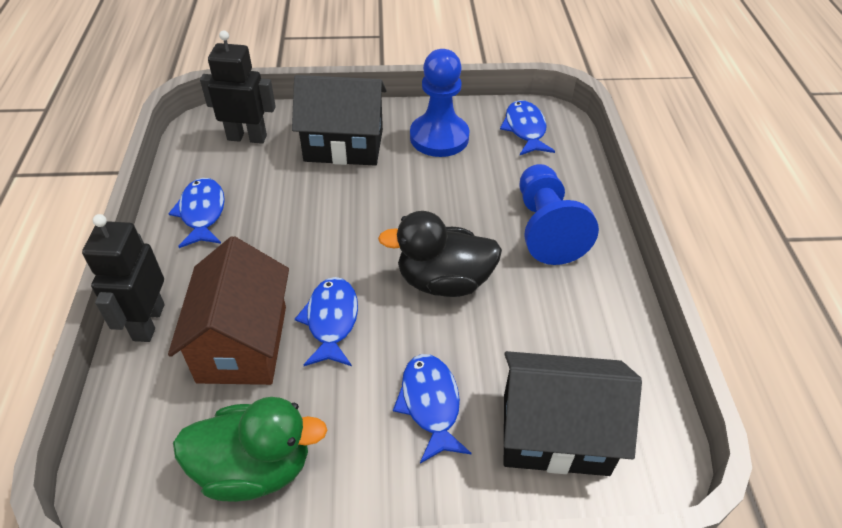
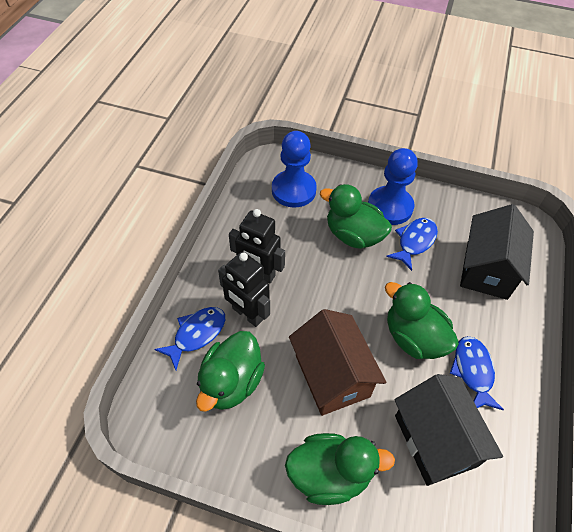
black duck: [378,211,502,297] = 1 -> none = 0
blue fish: [168,178,225,248] [295,277,358,366] [393,354,471,464] [500,100,555,155] = 4 -> [154,307,225,370] [386,218,438,271] [450,336,504,410] = 3
green duck: [173,397,328,502] = 1 -> [196,331,265,412] [285,433,395,505] [320,184,392,249] [385,282,459,359] = 4

